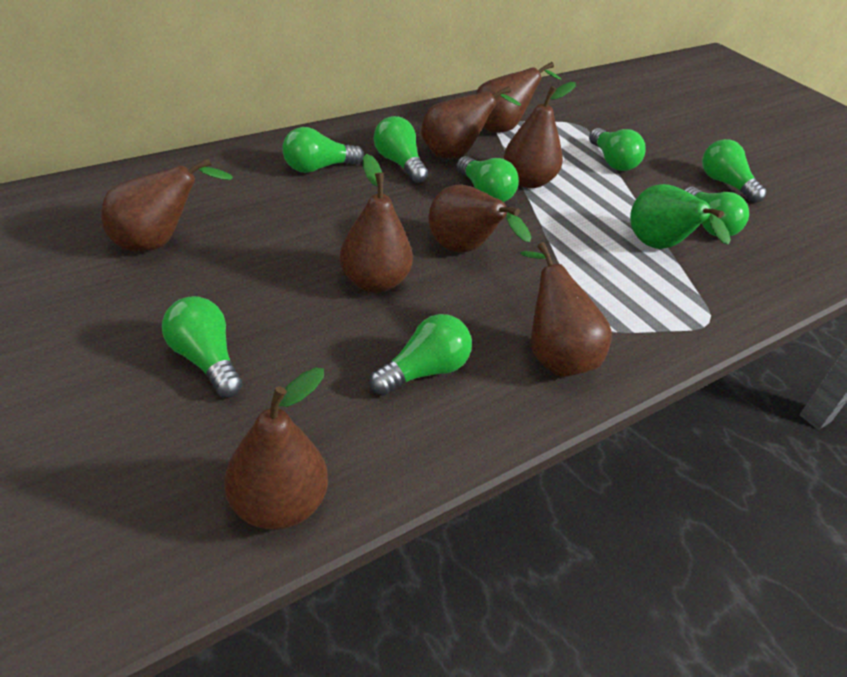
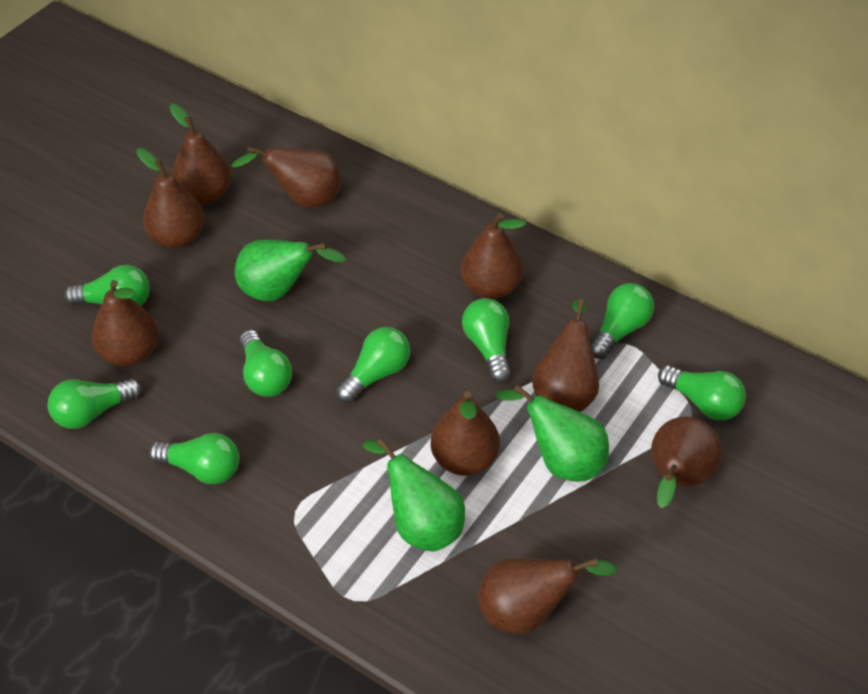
brown pear: [101,158,233,251] [224,367,328,530] [339,154,413,293] [421,86,521,158] [428,184,531,253] [476,62,561,133] [504,82,576,188] [520,242,612,377] = 8 -> [92,280,158,366] [137,148,204,248] [170,104,231,205] [231,147,342,208] [431,391,500,476] [461,213,526,299] [478,558,617,634] [532,299,599,412] [651,417,722,508] = 9
green pear: [630,184,731,249] = 1 -> [235,240,346,301] [363,438,465,552] [495,385,609,482] = 3

